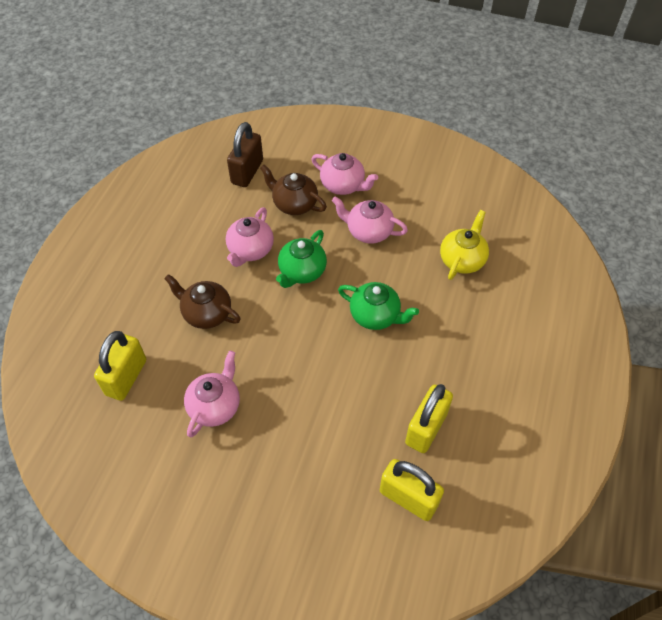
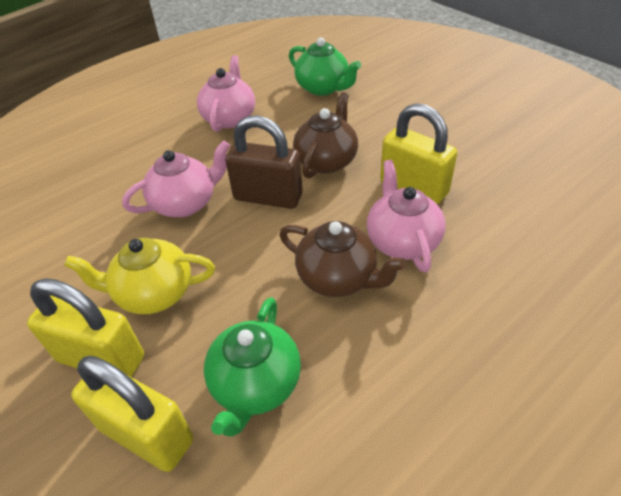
pink teapot: [184,350,240,437] [226,207,274,267] [311,153,378,195] [332,196,408,244] = 4 -> [122,141,230,217] [197,55,255,132] [367,160,446,272] = 3

